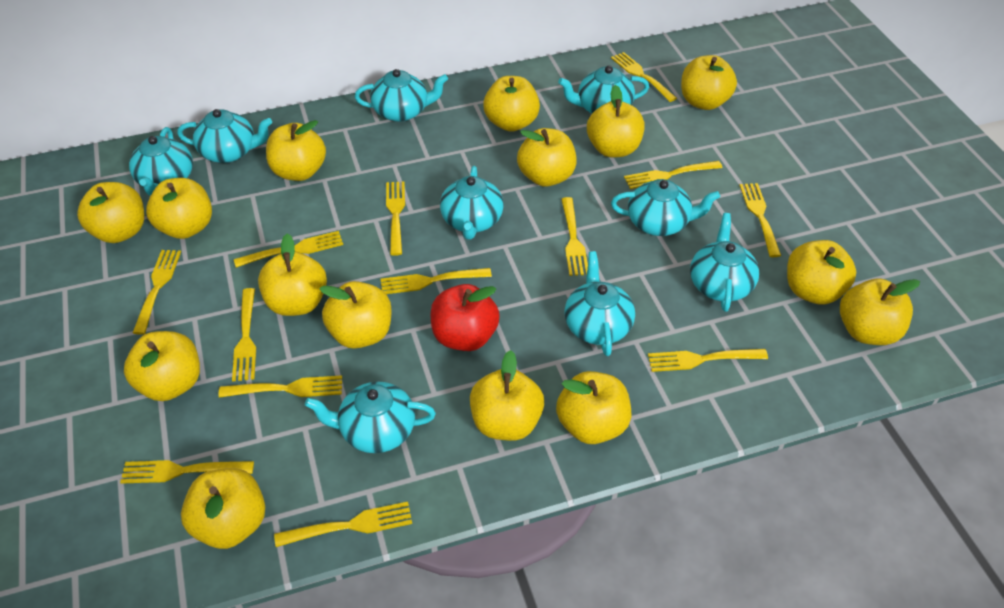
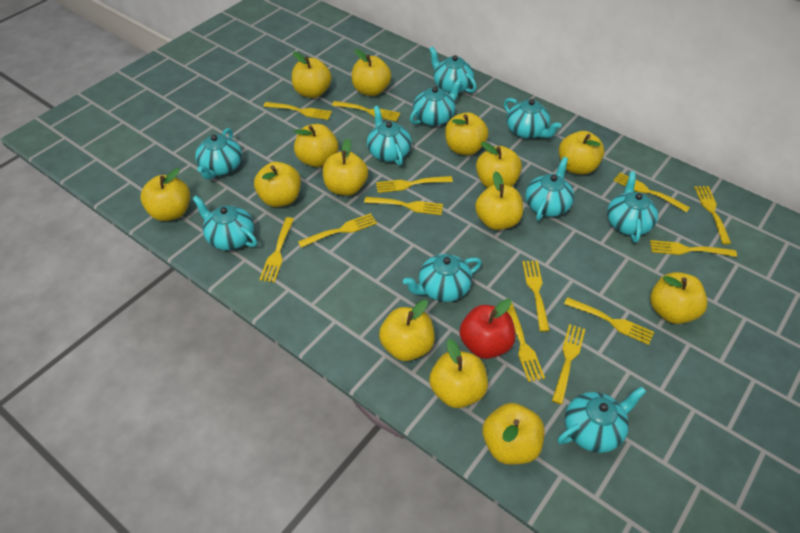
turquoise teapot: [129,127,193,196] [177,109,272,163] [305,381,436,453] [355,69,448,122] [440,166,504,240] [558,66,649,114] [564,251,635,356] [611,179,720,236] [690,213,759,312] = 9 -> [192,196,257,250] [195,128,242,179] [367,106,412,166] [403,254,482,302] [410,78,462,126] [429,46,477,93] [504,98,562,139] [525,157,574,221] [558,387,646,453] [607,171,658,243] = 10
yellow apple: [77,182,144,243] [124,331,200,401] [146,178,212,239] [181,468,265,549] [258,234,327,316] [266,120,326,181] [320,281,391,349] [470,350,544,441] [483,76,540,132] [517,128,577,187] [556,371,631,444] [587,85,645,157] [681,55,737,110] [787,240,856,305] [840,278,920,345] = 15 -> [140,168,190,221] [254,162,301,207] [292,52,332,98] [294,124,338,167] [323,139,368,196] [352,49,391,96] [379,300,435,361] [429,339,488,408] [445,112,488,155] [475,171,523,230] [476,142,522,188] [482,403,544,465] [559,131,604,175] [650,272,708,324] = 14

